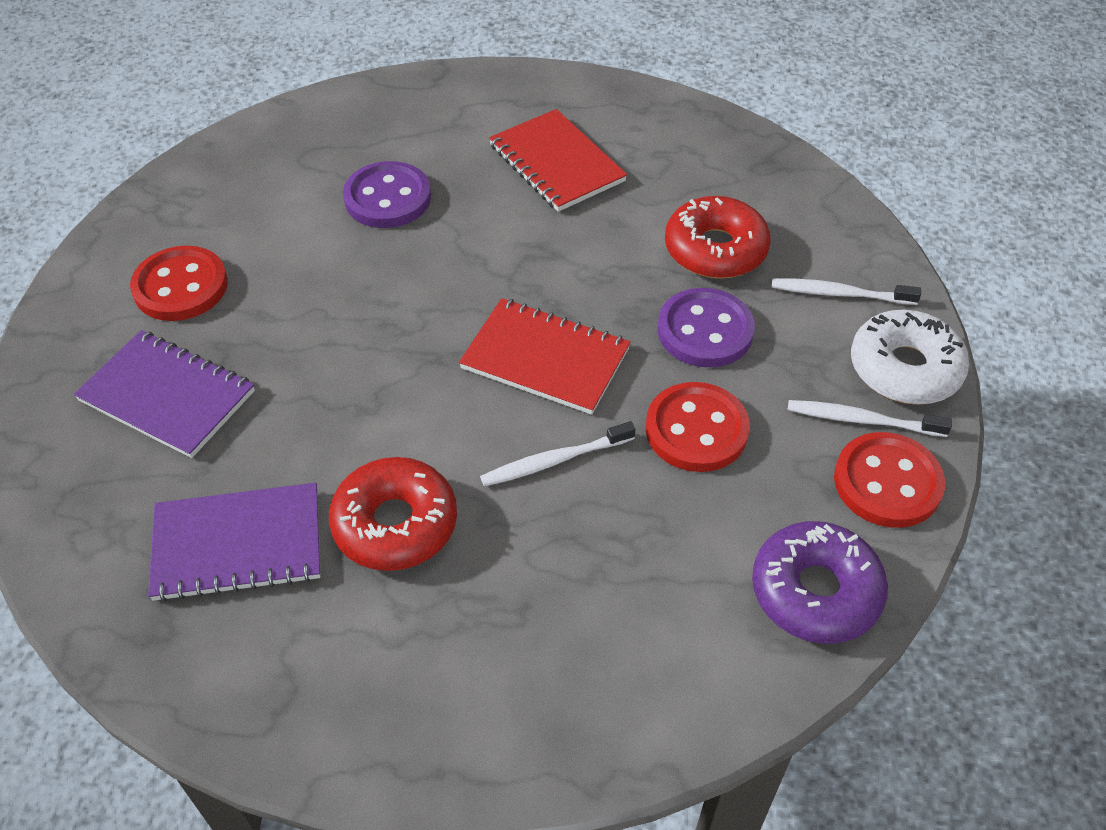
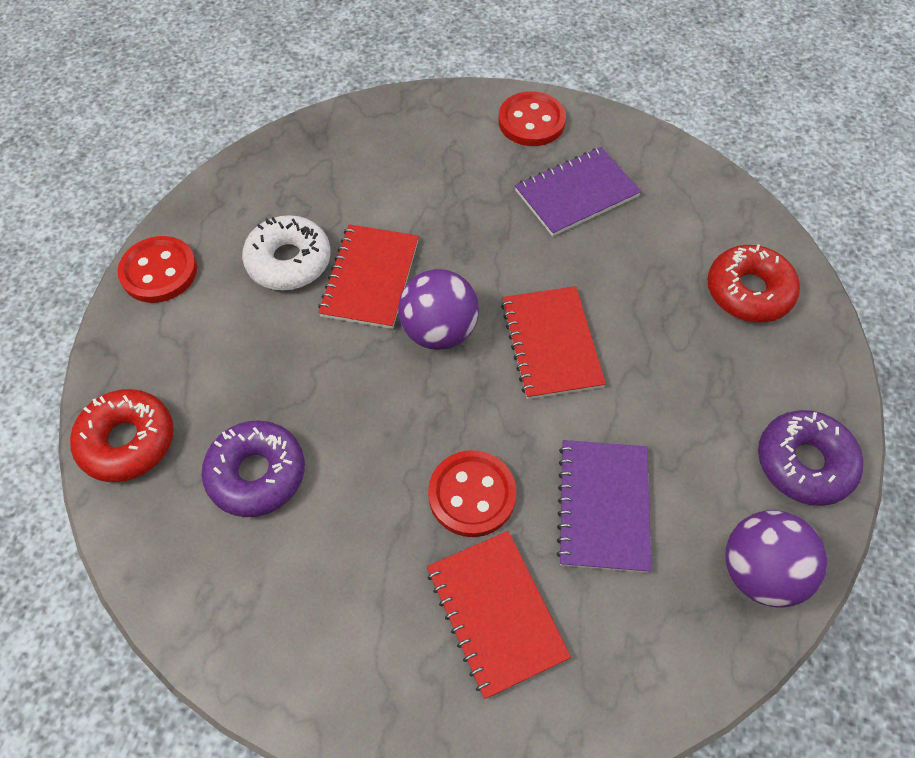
purple ball: none = 0 -> [398,269,479,350] [726,510,827,608] = 2
purple button: [343,161,431,228] [658,288,755,367] = 2 -> none = 0
purple donut: [752,521,888,644] = 1 -> [202,420,305,517] [758,410,863,506] = 2
red notebook: [459,298,631,415] [489,109,627,212] = 2 -> [318,224,419,329] [427,531,571,699] [501,286,606,399] = 3
white toothbrush: [480,421,636,486] [772,279,921,305] [788,400,952,437] = 3 -> none = 0

